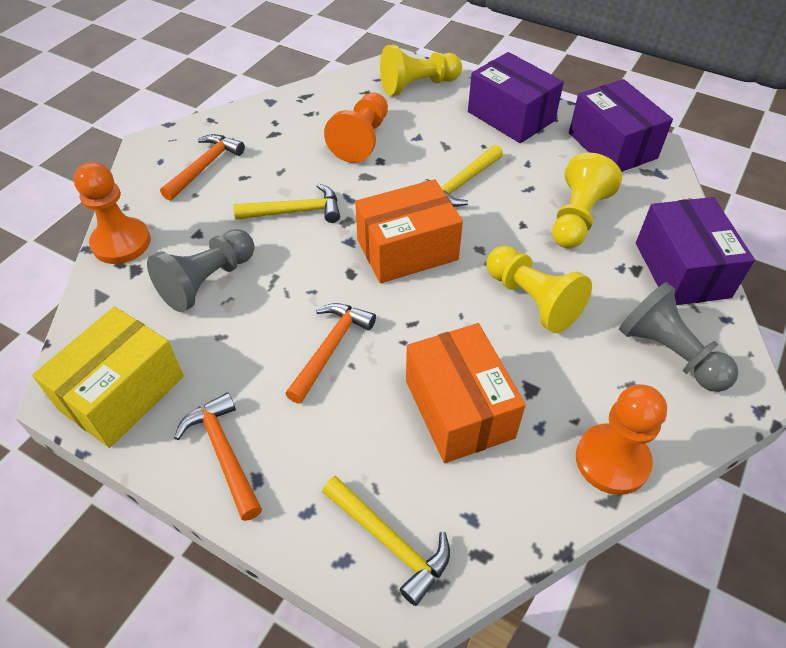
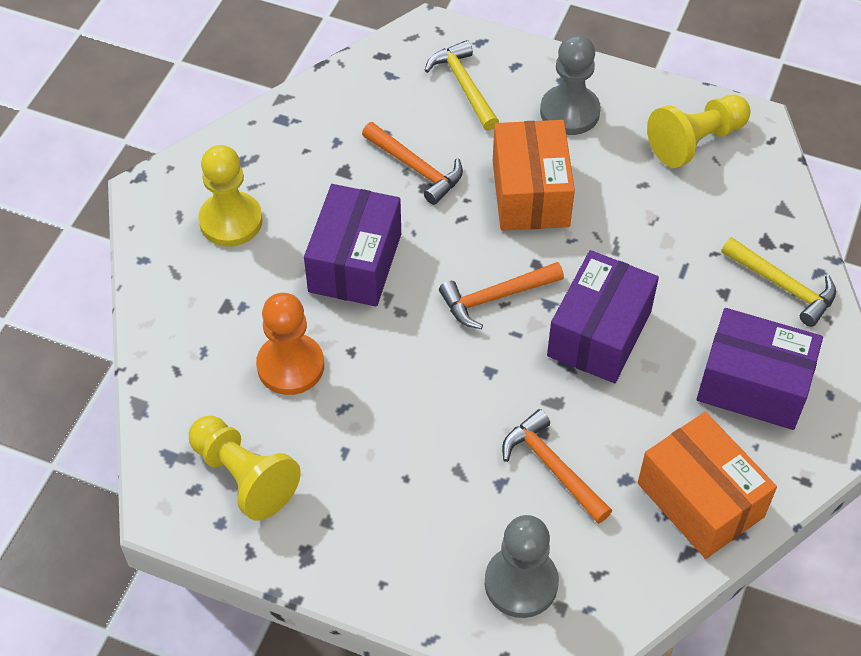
orange pawn: [74,162,151,264] [324,92,388,163] [576,384,667,495] = 3 -> [256,293,324,395] = 1
yellow box: [32,306,184,448] = 1 -> none = 0
yellow hammer: [233,184,340,223] [322,476,450,606] [423,145,503,207] = 3 -> [424,40,499,131] [721,237,836,327] = 2

